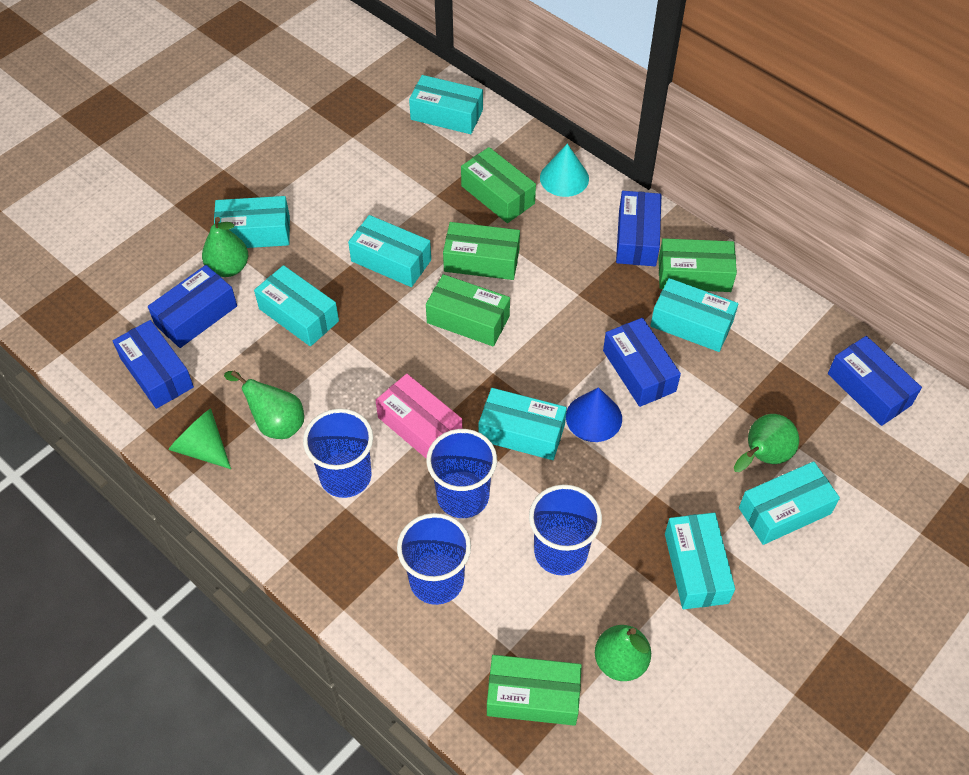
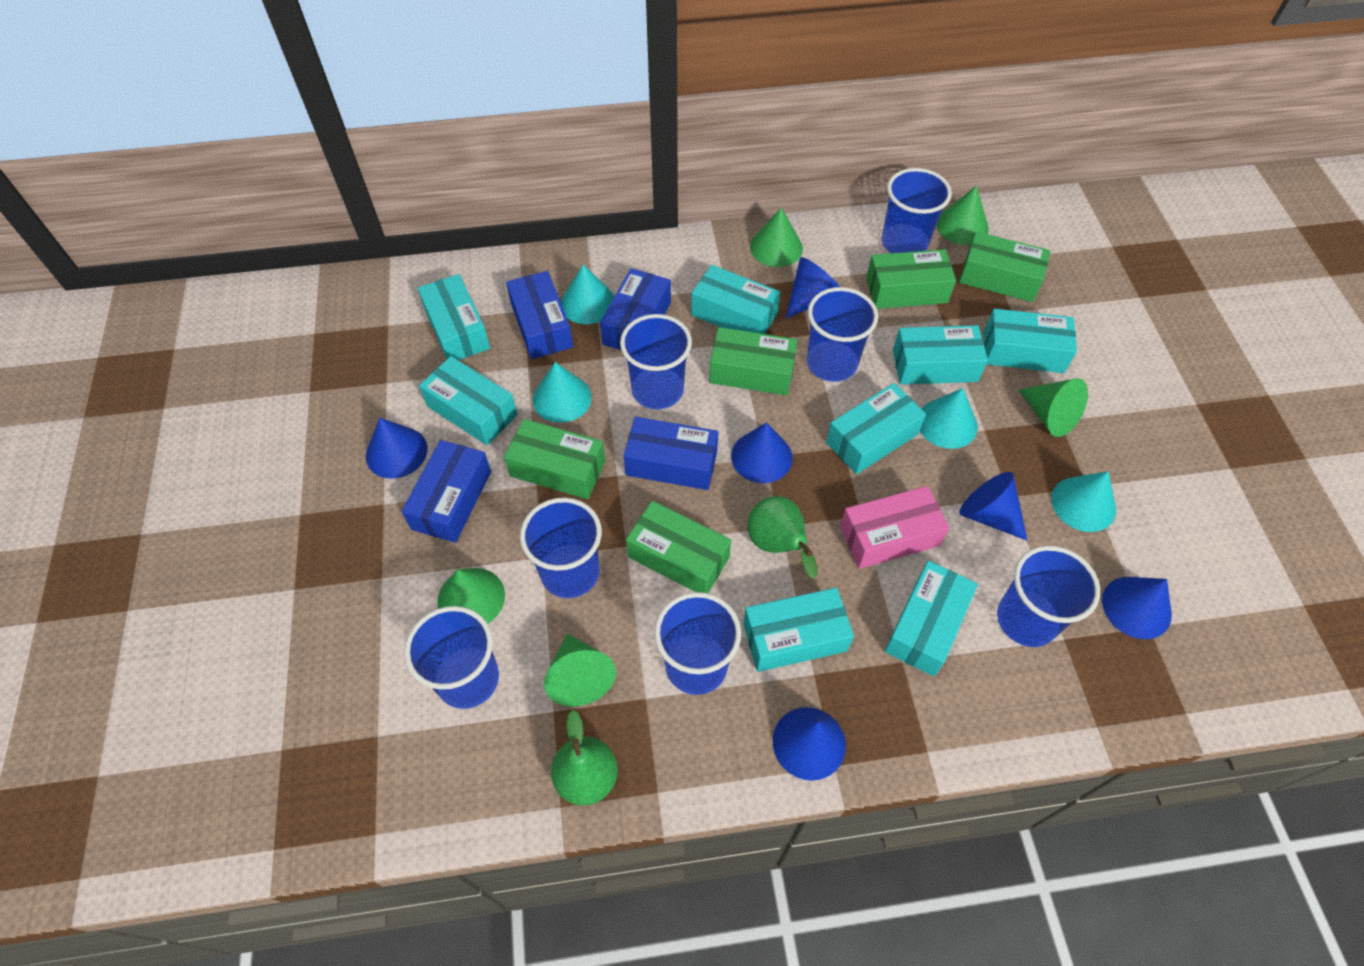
blue box: [113,320,194,409] [148,265,237,348] [603,318,681,407] [616,191,661,266] [828,336,922,426] = 5 -> [402,440,491,543] [506,271,573,359] [600,268,671,350] [624,417,718,490] = 4
blue cone: [566,387,622,442] = 1 -> [366,418,427,479] [731,422,793,483] [773,707,846,781] [786,257,840,319] [959,472,1027,540] [1102,577,1172,639] = 6
blue cup: [303,409,373,498] [397,513,471,605] [426,429,497,518] [529,485,602,575] = 4 -> [404,606,499,709] [520,498,602,598] [620,314,692,409] [654,592,741,695] [807,287,878,382] [882,168,952,253] [997,546,1100,647] = 7
green cone: [168,409,231,469] = 1 -> [437,568,505,623] [544,634,616,706] [750,208,803,267] [936,186,989,245] [1019,378,1088,437] = 5
green pear: [202,217,248,277] [224,370,304,439] [595,625,651,681] [734,414,799,472] = 4 -> [551,710,618,806] [747,496,817,579] = 2
turquoise cone: [540,144,589,197] = 1 -> [533,362,592,423] [561,264,614,324] [920,388,978,449] [1051,471,1116,532] = 4

